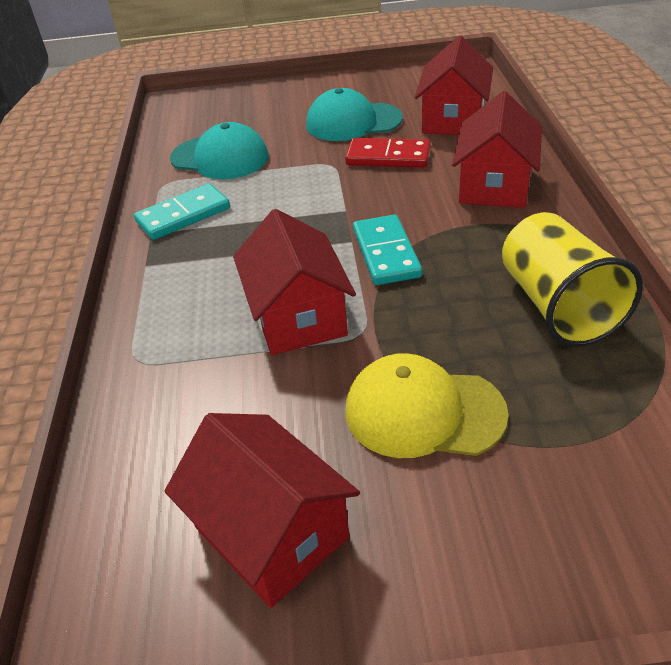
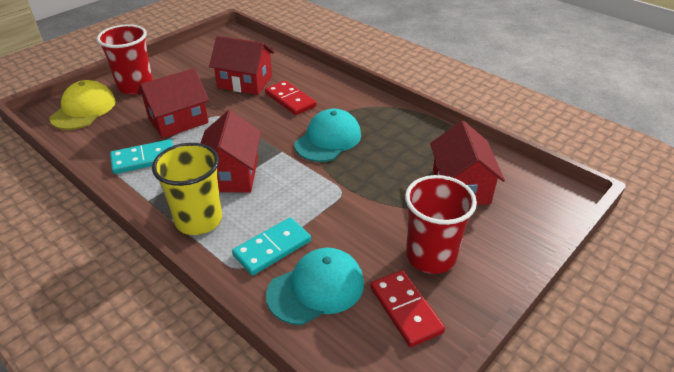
red cup: none = 0 -> [97,24,153,95] [405,175,477,274] = 2
red domino: [345,138,430,168] = 1 -> [265,80,316,115] [370,270,445,347] = 2

